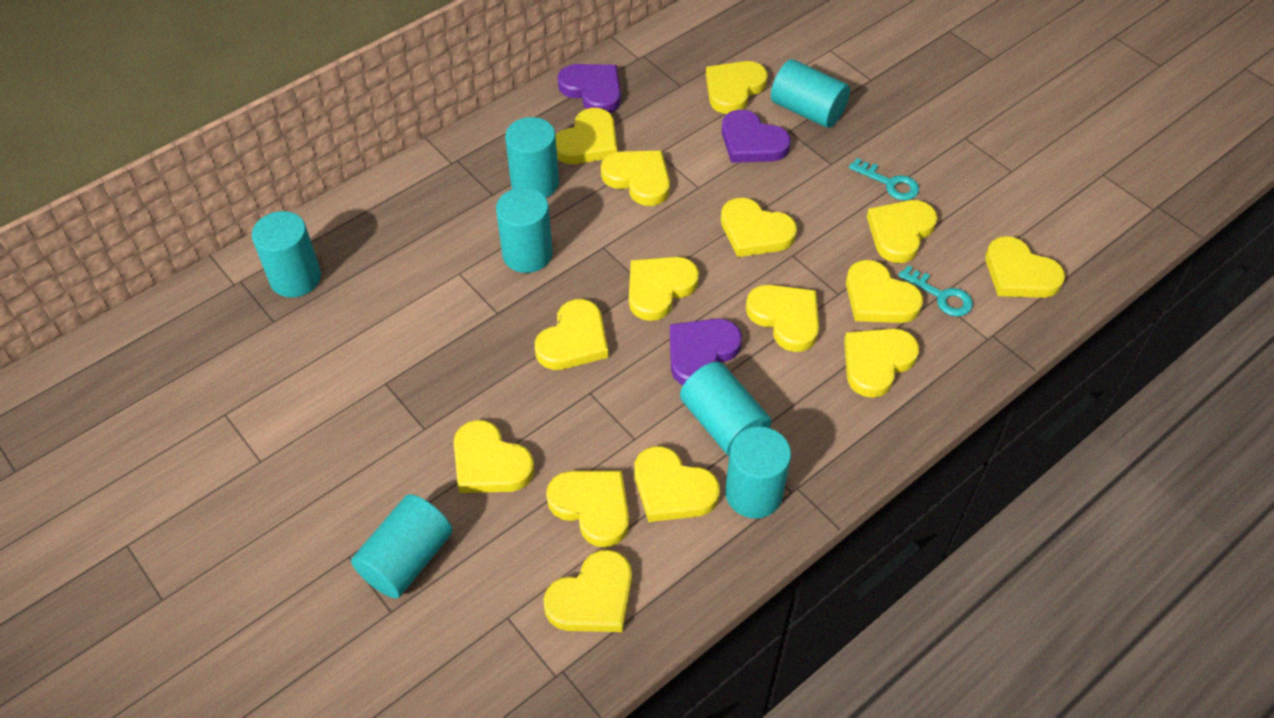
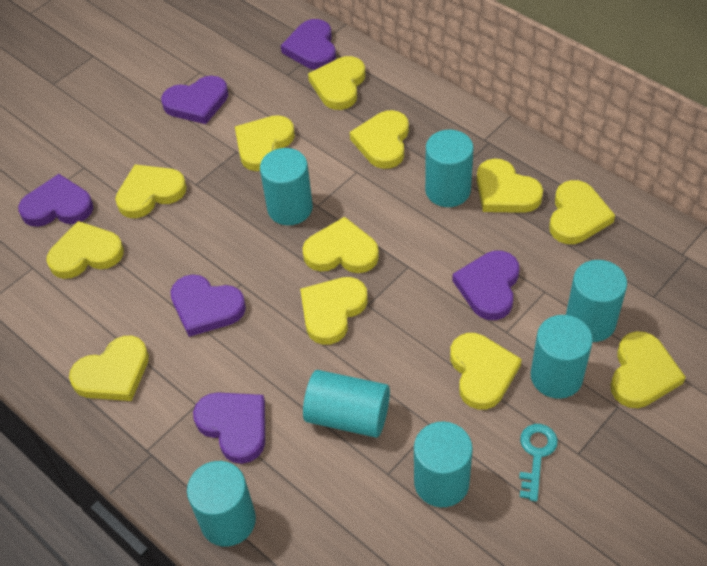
purple heart: [557,64,621,113] [670,319,742,385] [722,110,791,163] = 3 -> [18,174,93,227] [161,76,228,124] [170,274,246,337] [193,392,265,464] [281,19,336,70] [452,251,520,320] = 6
turquoise key: [849,158,919,200] [898,266,973,317] = 2 -> [519,424,558,502] = 1
yellow heart: [454,420,535,493] [535,299,608,370] [544,550,632,632] [546,471,629,547] [556,108,617,164] [601,151,670,206] [629,257,699,321] [634,446,720,522] [706,61,768,114] [721,198,797,257] [746,285,819,352] [844,328,919,398] [846,260,923,323] [867,200,938,263] [986,236,1065,298] = 15 -> [46,221,124,279] [69,336,149,401] [115,165,187,218] [235,115,295,171] [300,277,368,345] [302,217,379,273] [308,56,365,110] [350,110,409,169] [450,333,522,410] [477,159,543,213] [549,180,615,244] [611,331,686,408] = 12

